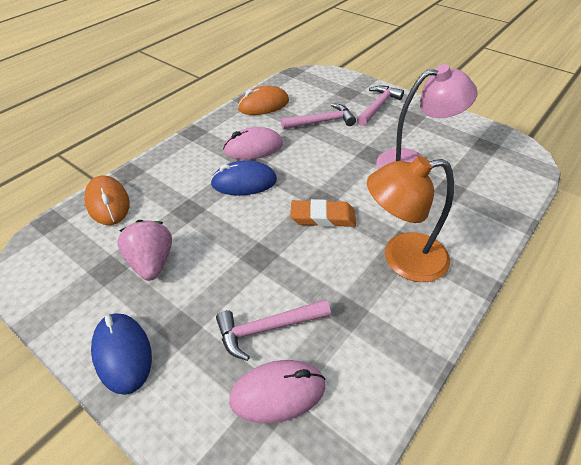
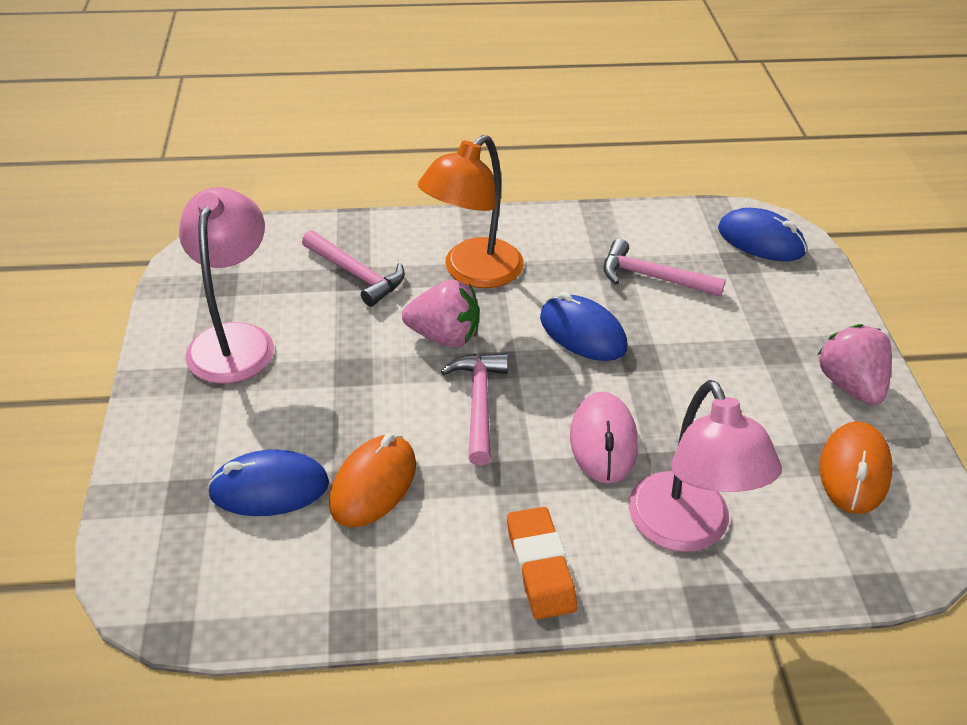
blue mouse: [91,313,152,395] [210,161,277,195] = 2 -> [207,450,329,516] [540,292,627,361] [718,208,807,261] = 3
pink lamp: [377,64,478,169] = 1 -> [179,187,274,384] [629,380,782,552] = 2
pink mouse: [223,127,283,160] [229,360,326,423] = 2 -> [570,392,638,484] = 1
pink strawberry: [117,220,172,281] = 1 -> [402,279,480,347] [817,324,892,405] = 2

